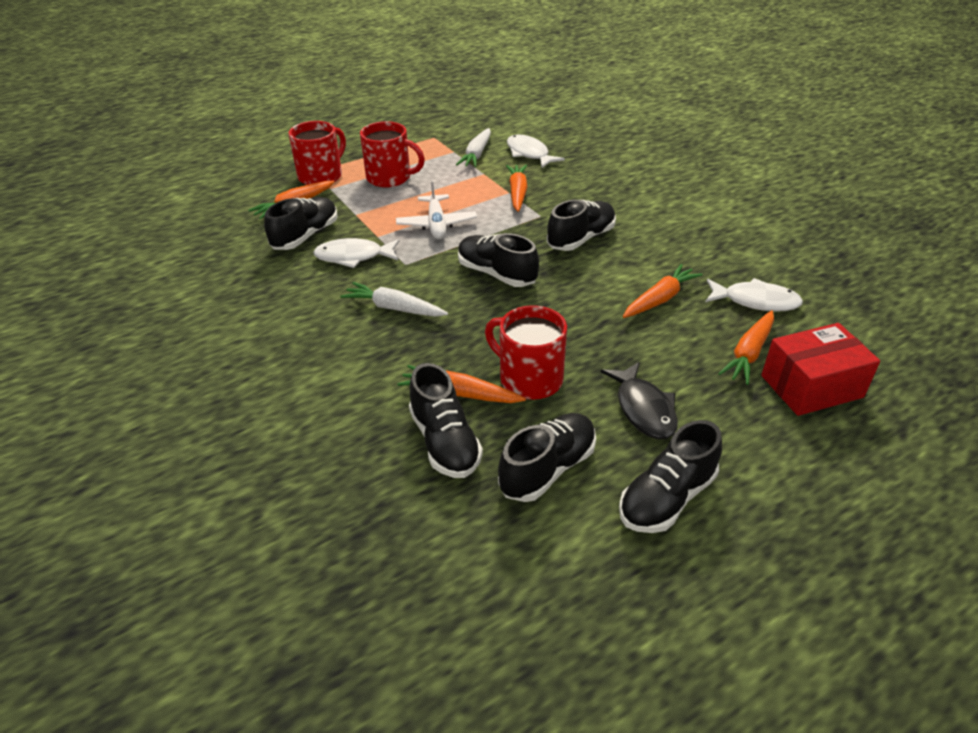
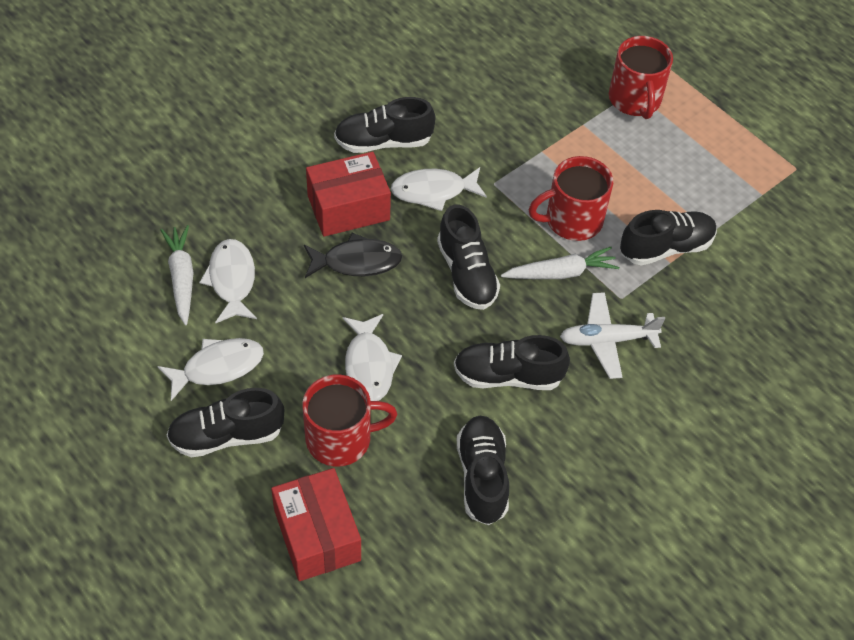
orange carrot: [249,181,334,219] [398,365,526,403] [506,165,527,212] [623,264,703,318] [718,310,774,385] = 5 -> none = 0
red box: [761,323,880,416] = 1 -> [271,468,361,581] [306,152,391,237] = 2
white fish: [313,238,399,268] [507,135,565,168] [705,278,803,312] = 3 -> [157,338,264,401] [199,239,257,323] [342,314,402,401] [391,167,487,211] = 4

